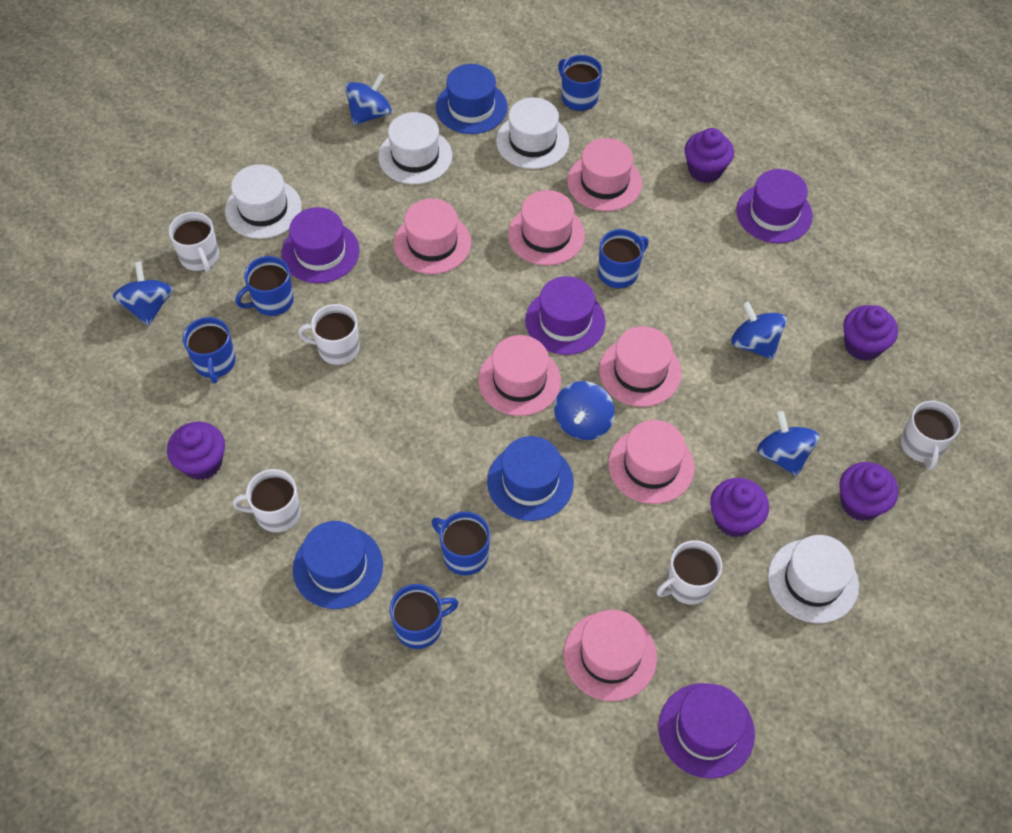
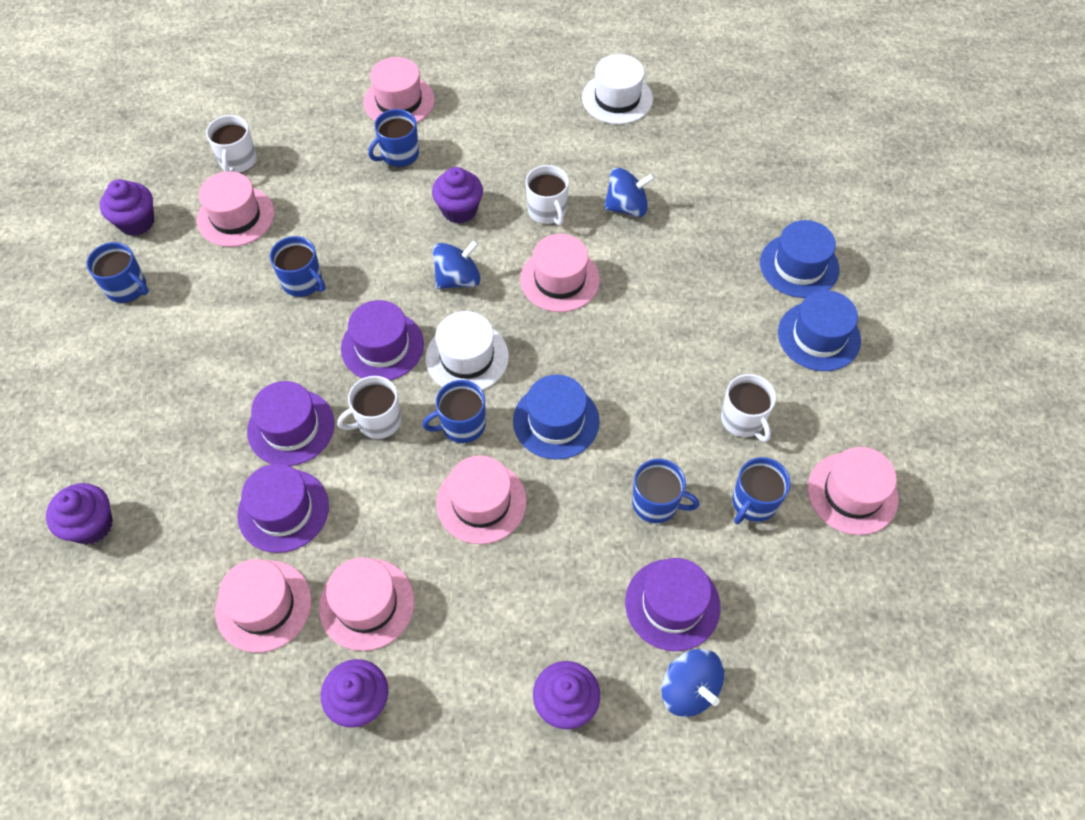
blue spinning top: [113,262,173,326] [345,73,392,125] [554,381,615,440] [731,301,787,360] [757,411,820,476] = 5 -> [433,240,481,289] [604,168,655,217] [661,649,724,717] = 3
white hat: [225,164,302,239] [378,112,452,184] [496,97,569,169] [768,535,859,623] = 4 -> [425,311,509,390] [582,54,653,124] = 2
white mug: [169,212,219,273] [233,469,301,532] [298,304,360,365] [656,540,722,605] [901,401,960,470] = 5 -> [206,115,257,173] [337,376,401,439] [525,165,569,225] [721,374,776,442] = 4

